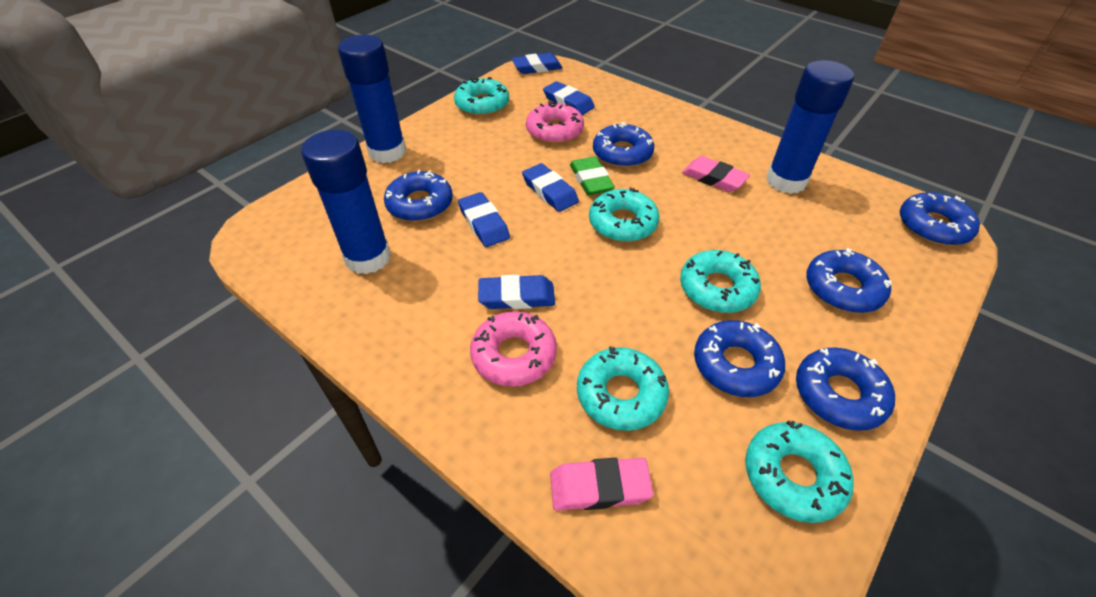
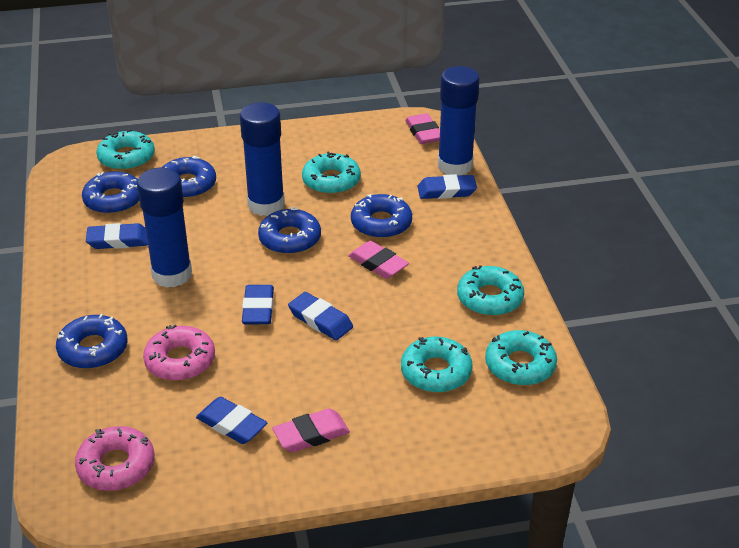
blue donut: [384,170,453,222] [593,122,654,168] [694,320,785,397] [796,348,895,431] [806,248,892,313] [900,192,980,246] = 6 -> [56,314,128,369] [82,172,139,214] [162,155,216,199] [258,207,321,254] [351,194,412,239] = 5
green eraser: [570,157,615,195] = 1 -> none = 0
pink eraser: [550,458,653,511] [682,156,750,192] = 2 -> [272,408,350,452] [348,241,409,279] [405,113,440,144] = 3

